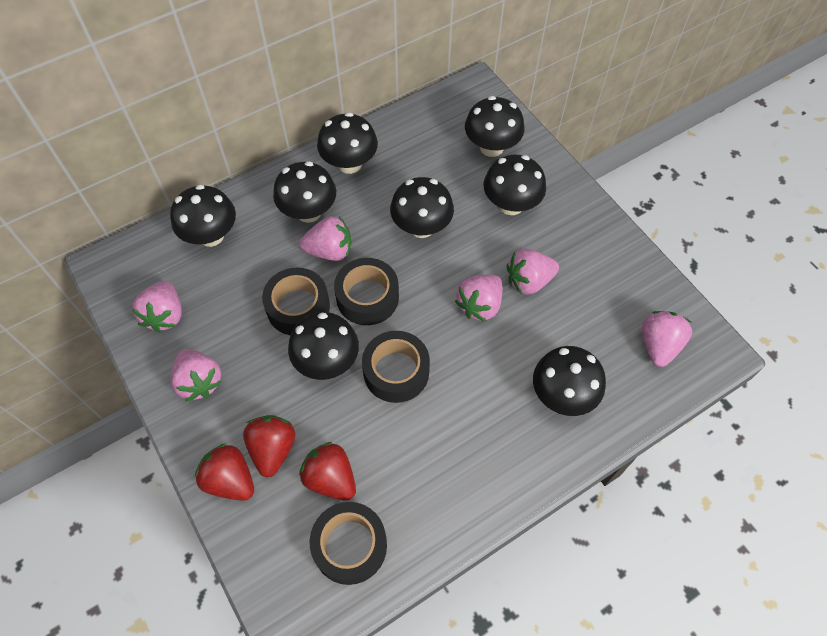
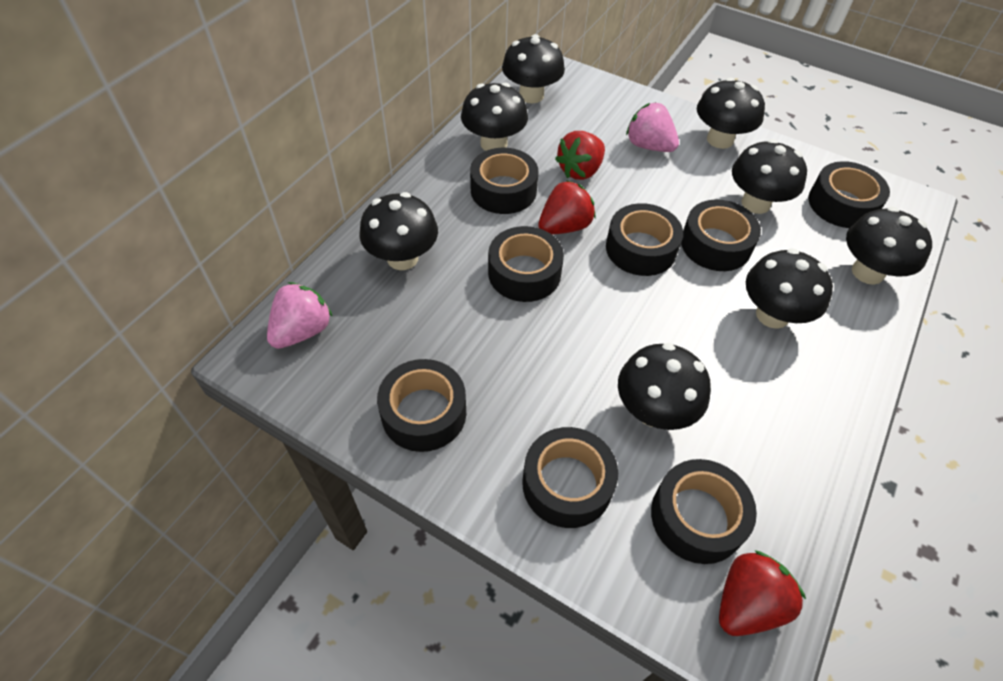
black tape: [262,268,330,335] [310,502,387,585] [334,258,399,325] [362,331,430,403] = 4 -> [377,359,466,452] [470,148,539,214] [488,226,564,302] [522,427,618,528] [606,203,683,276] [651,459,757,564] [681,200,761,271] [808,161,890,228] = 8
pink strawberry: [132,281,182,333] [171,349,223,401] [299,216,351,261] [455,274,502,322] [506,248,559,295] [642,311,692,367] = 6 -> [267,282,333,349] [626,102,679,152] = 2

